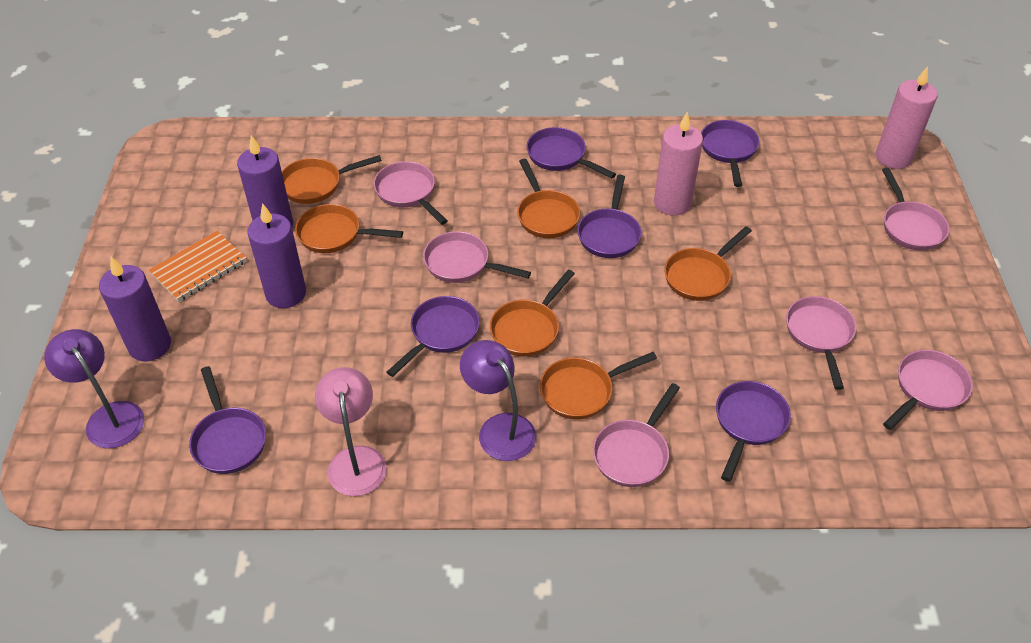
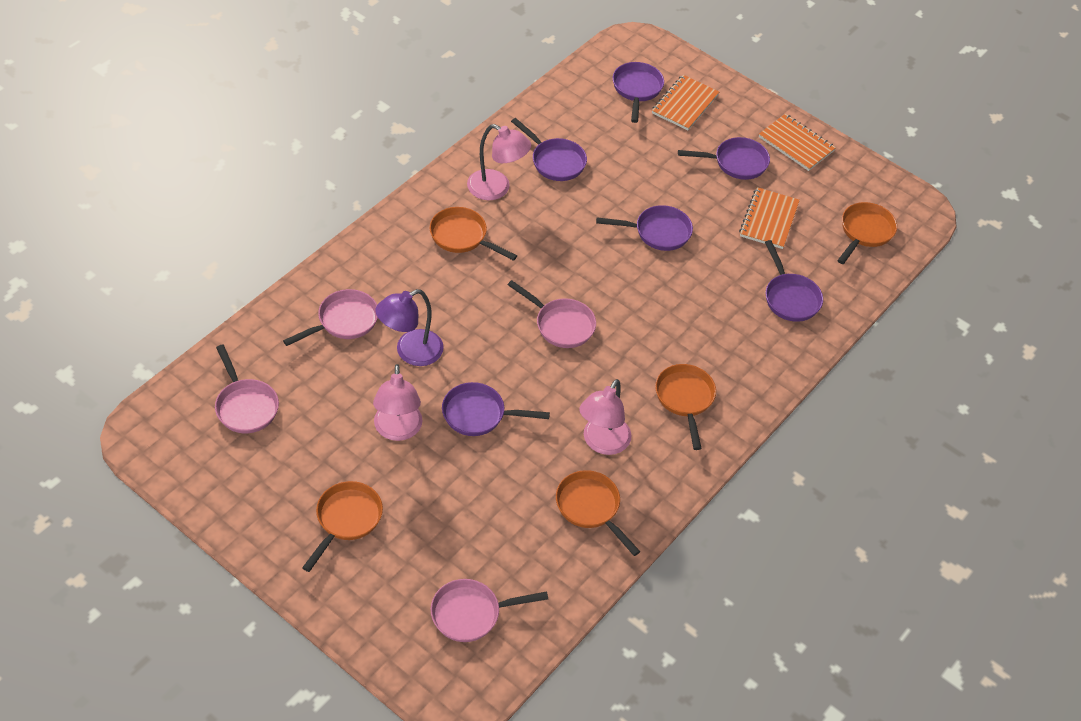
orange notebook: [149,231,247,302] = 1 -> [652,75,719,130] [739,187,800,249] [759,114,836,171] = 3
orange pan: [282,155,382,204] [295,204,403,253] [490,270,575,357] [517,159,580,238] [540,352,657,419] [664,226,752,301] = 6 -> [302,481,383,572] [430,207,517,261] [556,470,641,556] [655,364,716,450] [837,202,897,264] = 5
pink candle: [654,112,703,216] [876,66,938,169] = 2 -> none = 0
pink lamp: [315,367,387,496] = 1 -> [373,364,423,441] [467,124,531,200] [579,379,631,455] = 3
pink pan: [373,161,448,225] [423,231,531,283] [593,383,680,487] [786,296,856,390] [882,168,949,251] [883,350,973,430] = 6 -> [215,345,279,433] [283,289,378,346] [431,579,548,642] [508,280,596,348] = 4
purple candle: [99,257,171,361] [237,135,293,227] [248,203,306,308] = 3 -> none = 0
purple lamp: [44,329,144,448] [460,340,536,461] = 2 -> [375,289,444,366] = 1

